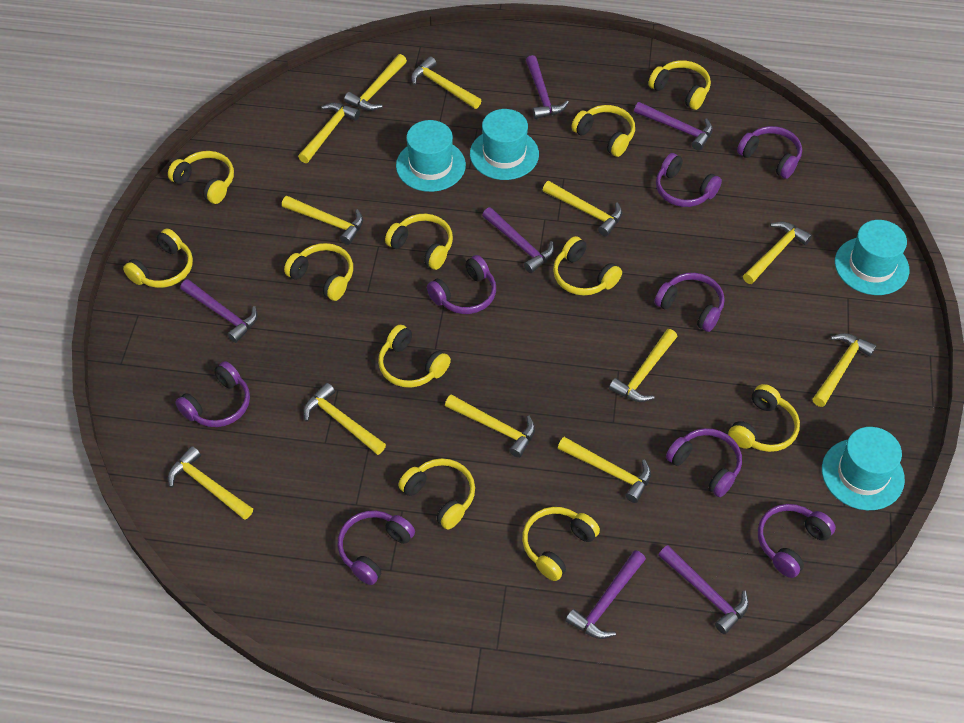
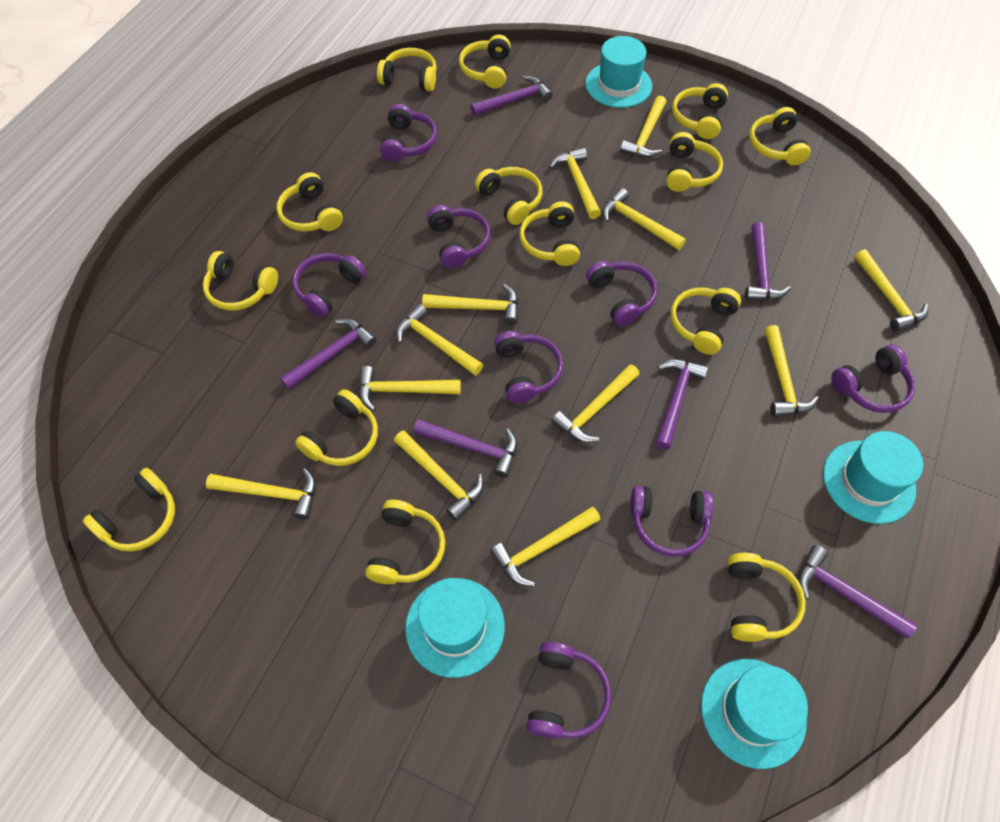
yellow headphones: [123,228,193,288] [168,151,234,204] [284,243,353,301] [378,325,451,387] [385,214,453,270] [398,458,475,530] [522,507,600,581] [553,236,622,296] [571,105,635,157] [648,60,711,110] [728,384,800,452] = 11 -> [83,468,175,551] [203,251,278,311] [277,172,343,232] [295,389,378,466] [365,500,445,584] [377,48,437,92] [459,35,511,89] [475,167,542,225] [519,201,580,266] [666,132,723,192] [671,287,741,355] [672,83,728,139] [728,553,806,642] [749,107,811,165] = 14

